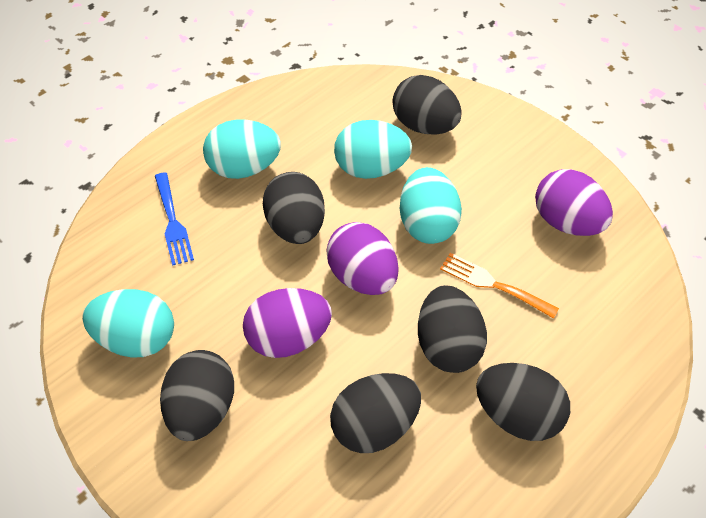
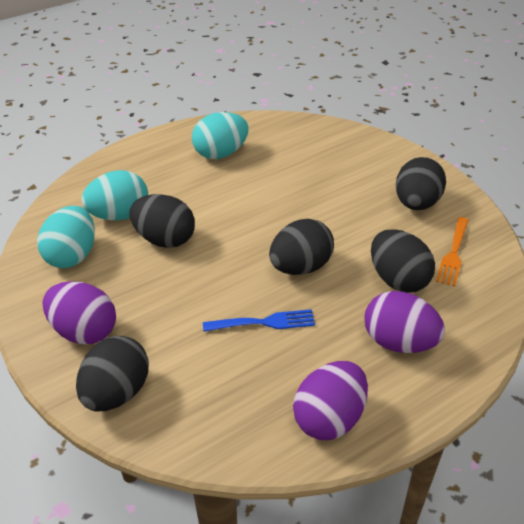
black egg: [160,350,234,441] [263,172,325,244] [330,373,421,453] [392,75,462,135] [418,285,487,373] [476,363,570,441] = 6 -> [76,336,149,411] [129,194,195,248] [269,218,334,275] [371,229,435,293] [396,157,446,210] = 5
turquoise egg: [82,289,174,358] [203,119,281,179] [334,120,412,179] [400,167,462,244] = 4 -> [37,206,95,268] [82,170,148,220] [192,112,249,159] = 3

